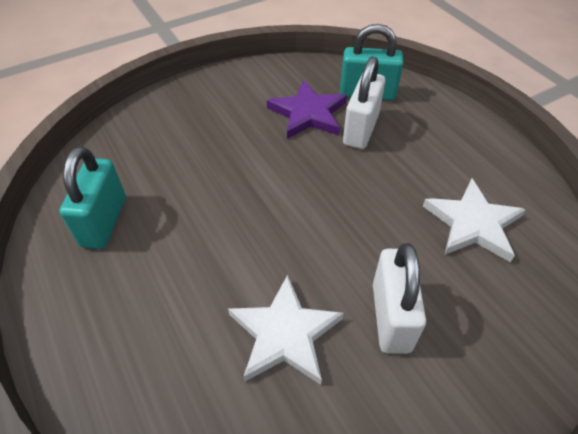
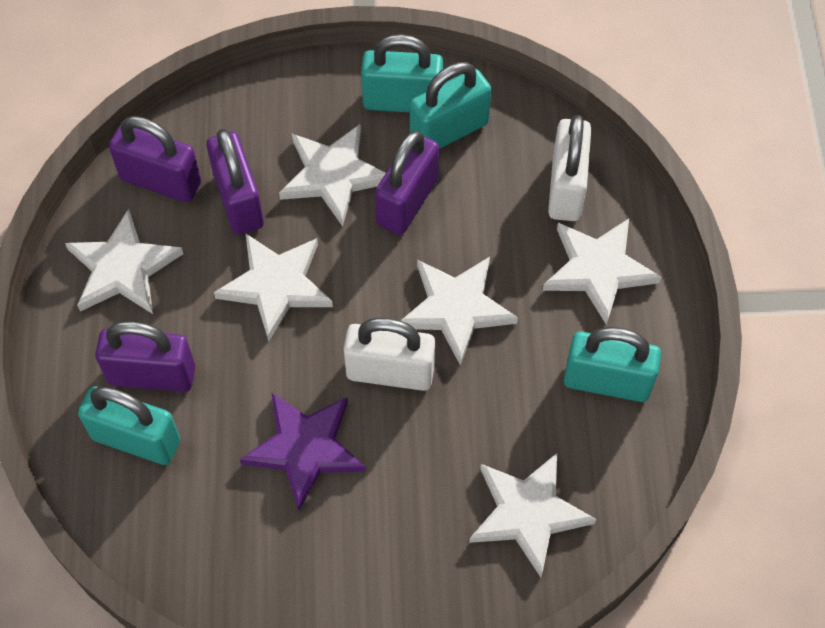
purple padlock: none = 0 -> [95,321,195,392] [109,116,201,203] [206,129,264,235] [375,130,439,235] = 4
turquoise padlock: [59,146,126,249] [340,24,403,100] = 2 -> [78,386,180,465] [361,34,443,112] [410,62,492,149] [564,327,661,402] = 4
white star: [228,275,344,385] [423,179,526,262] = 2 -> [65,209,183,314] [214,234,333,341] [279,124,386,227] [401,257,518,365] [469,453,596,577] [543,219,661,325] = 6

